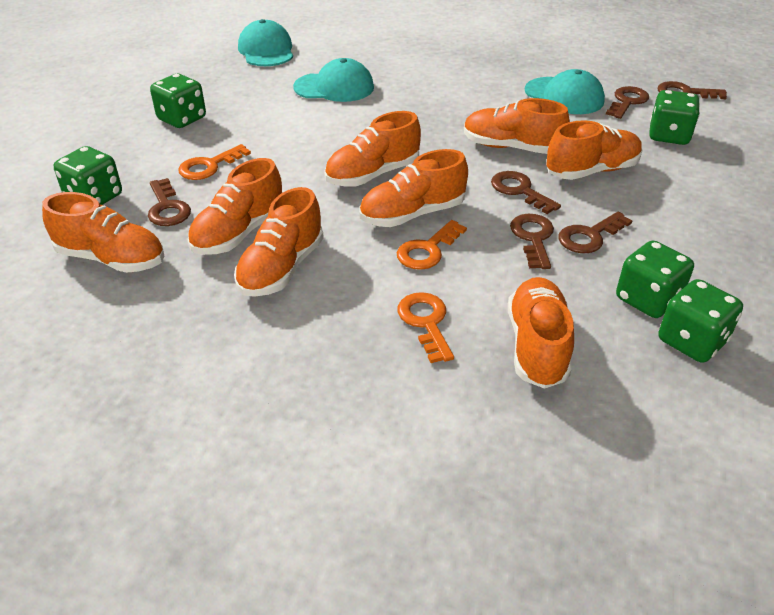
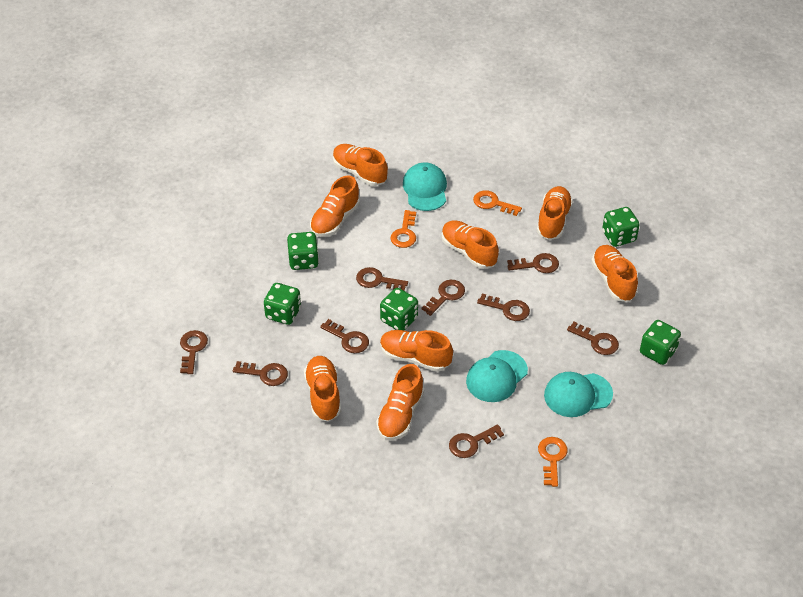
brown key: [148,178,191,226] [491,171,561,214] [510,214,554,269] [559,212,632,253] [606,86,649,119] [658,81,727,99] = 6 -> [180,330,208,374] [233,361,288,386] [320,319,369,353] [356,267,408,291] [421,280,465,316] [449,424,504,458] [477,294,530,321] [507,253,559,273] [567,322,619,355] = 9

